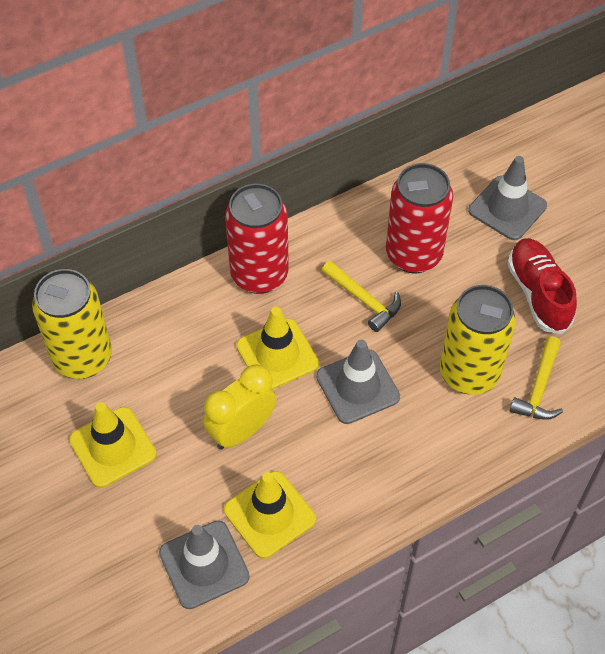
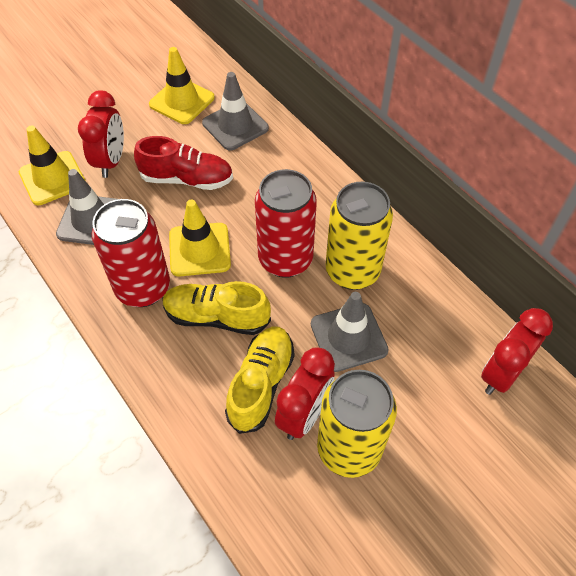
red clock: none = 0 -> [78,90,124,178] [275,347,335,440] [481,308,553,395] = 3
yellow clock: [203,364,276,450] = 1 -> none = 0
yellow hammer: [322,261,401,332] [509,336,563,420] = 2 -> none = 0
yellow shoe: none = 0 -> [163,281,271,335] [225,326,294,434] = 2

